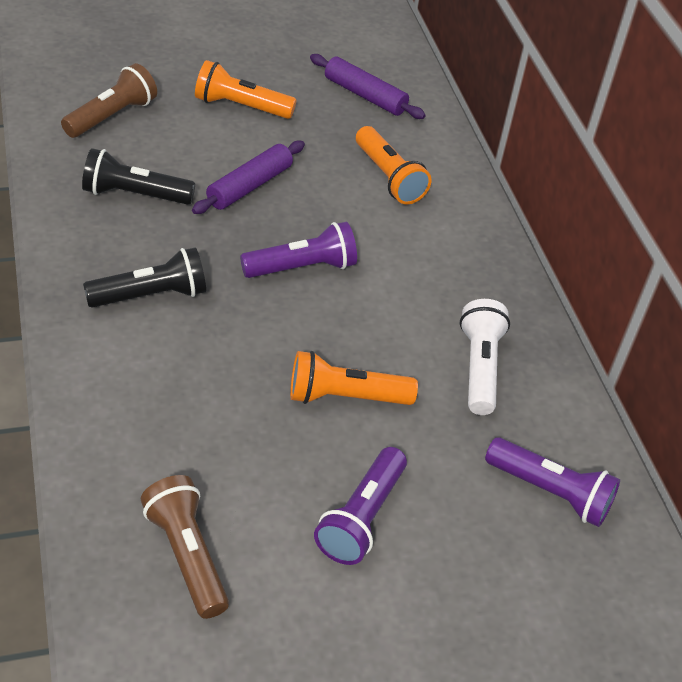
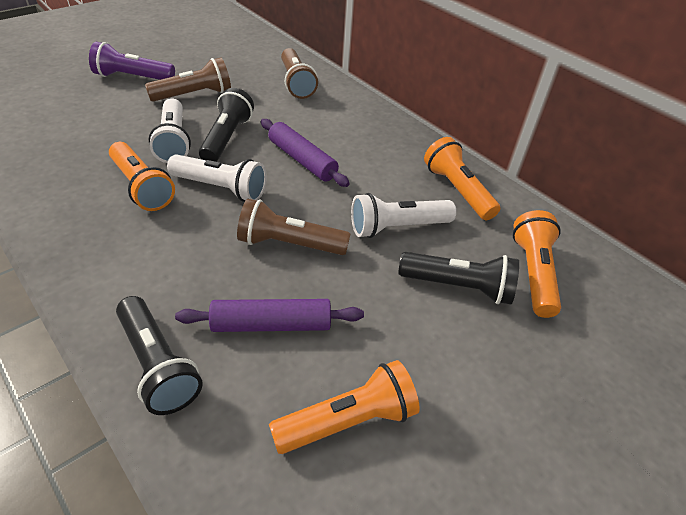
black flashlight: [82,148,195,205] [83,247,206,308] = 2 -> [116,296,203,415] [199,88,254,162] [399,252,519,304] = 3
brown flashlight: [61,63,157,138] [141,475,229,619] = 2 -> [145,58,231,102] [237,199,350,255] [281,48,318,99] = 3
orange flashlight: [195,60,296,119] [290,351,418,405] [356,126,431,205] = 3 -> [109,142,175,211] [269,360,420,454] [424,137,500,220] [513,210,561,318] = 4
purple flashlight: [240,222,357,278] [314,447,407,565] [485,437,620,527] = 3 -> [89,42,175,80] = 1
white flashlight: [460,299,510,415] = 1 -> [149,98,191,163] [167,154,267,202] [351,193,456,238] = 3

